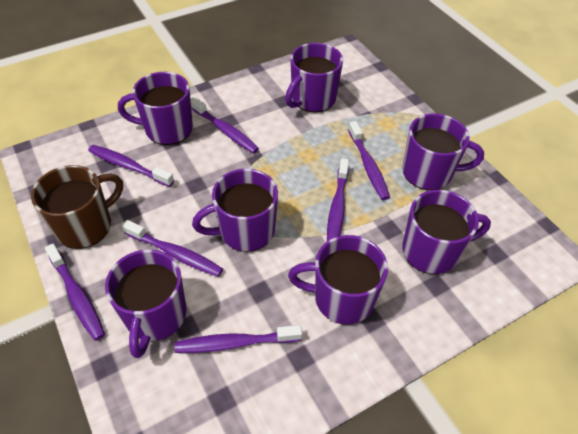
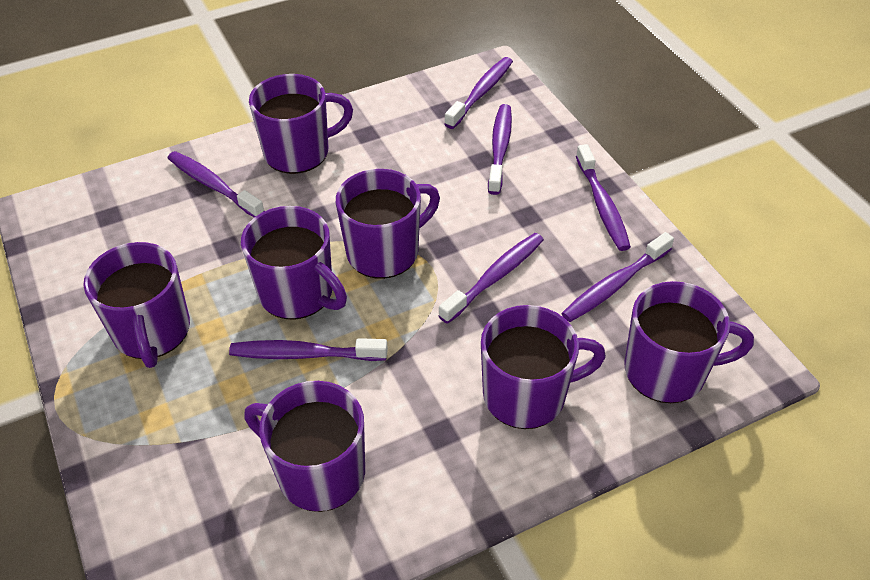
brown mug: [31,165,123,249] = 1 -> none = 0

